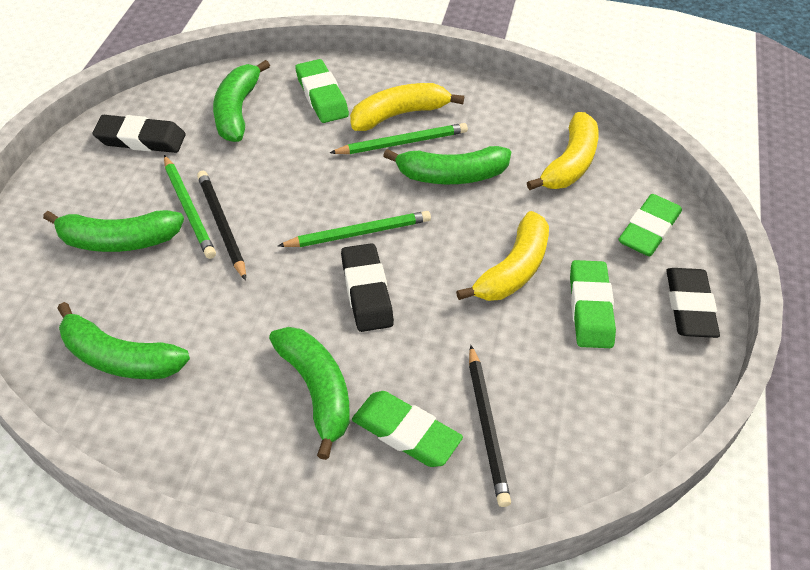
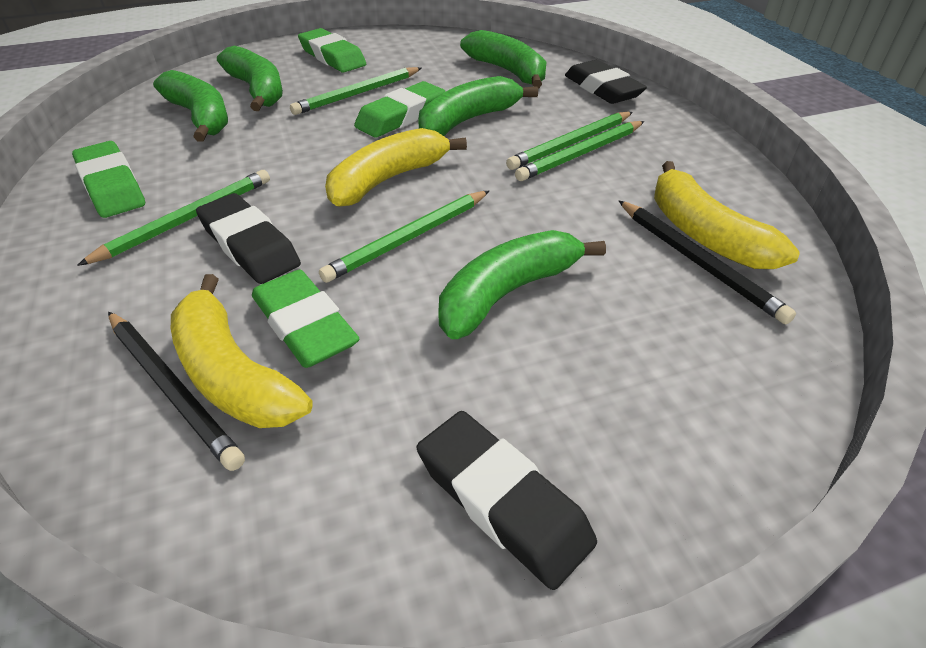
green pencil: [164,155,216,259] [278,211,431,247] [330,123,468,154] = 3 -> [77,170,270,266] [290,67,421,115] [319,191,489,283] [506,112,633,170] [515,121,644,181] = 5

